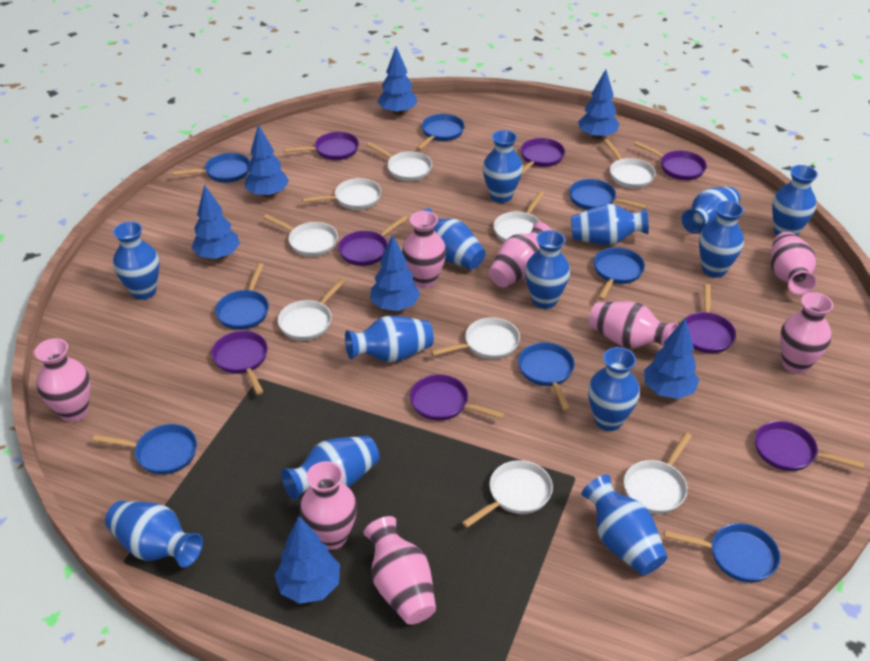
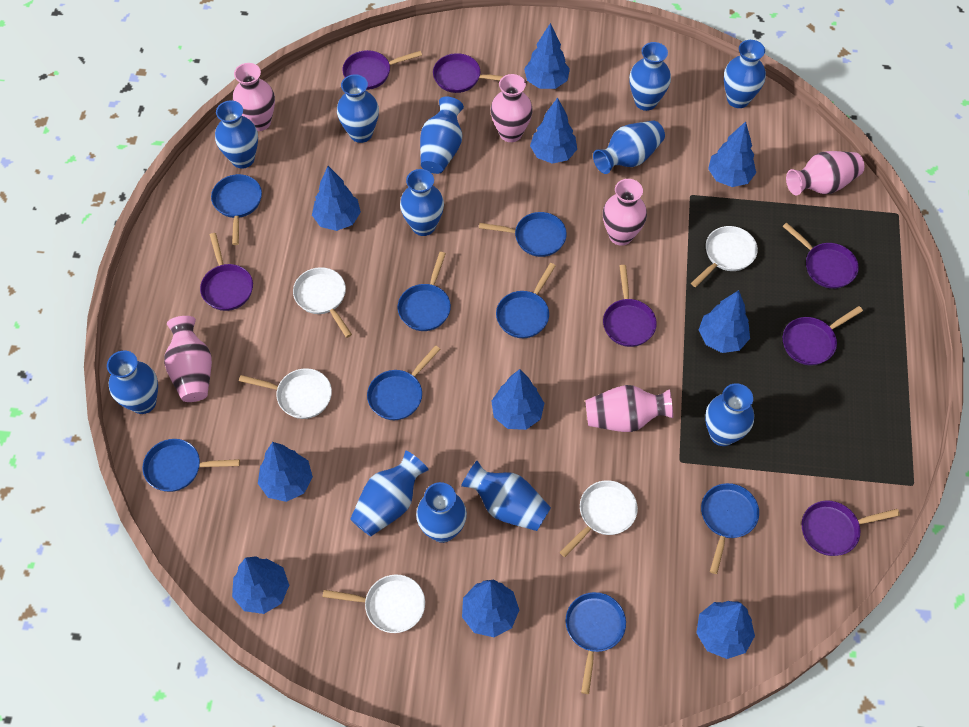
blue tree: [192,184,240,260] [245,125,289,197] [275,516,340,604] [370,234,420,311] [378,46,417,115] [578,69,619,139] [644,318,699,399] = 7 -> [232,556,289,614] [258,442,313,502] [312,166,361,231] [462,580,519,637] [491,369,544,430] [524,23,570,89] [530,97,577,164] [696,601,755,659] [699,290,750,353] [708,121,756,187] = 10
blue vase: [105,501,203,567] [113,221,159,300] [281,436,379,500] [345,316,434,363] [423,208,486,270] [483,130,523,203] [525,230,570,309] [571,204,649,245] [582,475,667,575] [588,347,640,431] [682,187,740,234] [699,201,744,278] [772,165,818,236] = 13 -> [107,351,158,414] [215,101,258,169] [337,74,379,143] [350,451,429,536] [400,169,444,236] [416,482,467,543] [420,97,464,174] [461,461,551,531] [593,121,665,174] [629,42,671,111] [705,383,754,446] [724,40,766,108] = 12
pink vase: [35,338,90,422] [300,461,357,550] [364,516,436,625] [402,211,446,289] [489,222,552,287] [589,301,678,348] [770,232,817,295] [780,292,833,374] = 8 -> [164,316,212,402] [233,63,275,131] [491,74,533,142] [585,385,673,432] [603,179,647,246] [786,151,864,195] = 6
purple pan: [212,331,268,395] [284,132,359,160] [338,216,408,266] [410,374,505,421] [521,138,565,174] [634,141,707,180] [684,284,736,354] [755,421,864,471] = 8 -> [200,233,253,311] [343,50,422,90] [433,53,504,93] [603,265,657,347] [782,223,859,289] [783,306,863,365] [802,501,900,556] = 7
white pan: [263,214,338,257] [278,278,346,341] [302,178,382,210] [366,142,432,181] [431,318,520,359] [462,460,553,528] [493,192,544,242] [604,139,656,188] [624,432,692,514] = 9 -> [239,368,332,419] [293,267,352,338] [322,575,425,633] [560,480,638,557] [691,226,758,287] = 5

